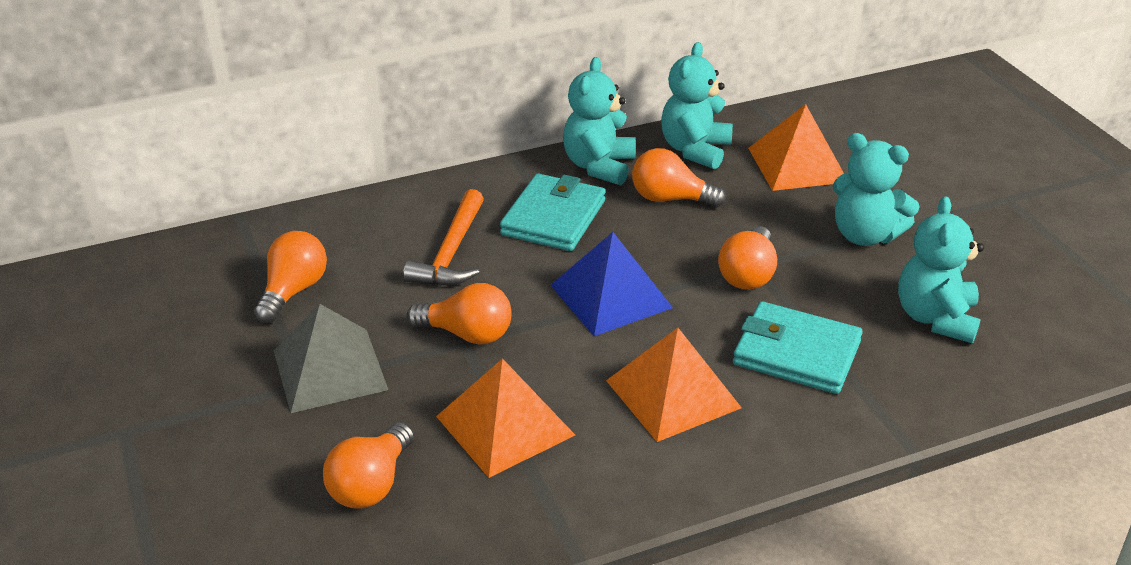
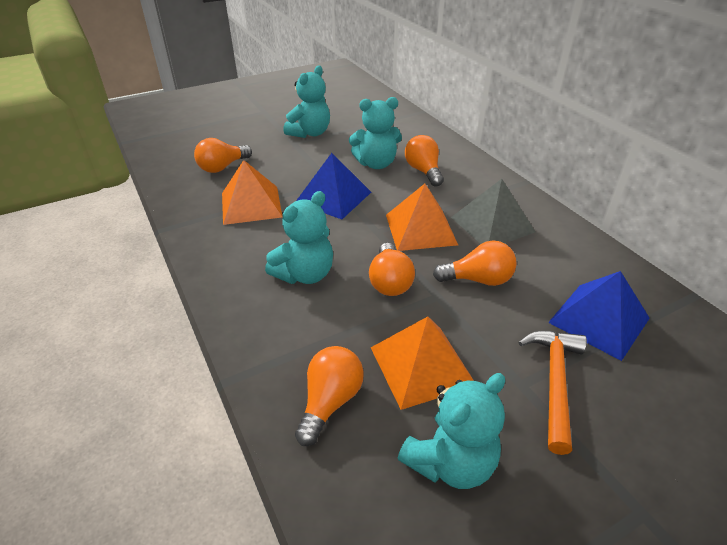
blue pyramid: [550,232,673,336] = 1 -> [296,153,371,219] [548,271,650,361] = 2
turquoise wallet: [500,173,606,251] [733,301,863,394] = 2 -> none = 0

